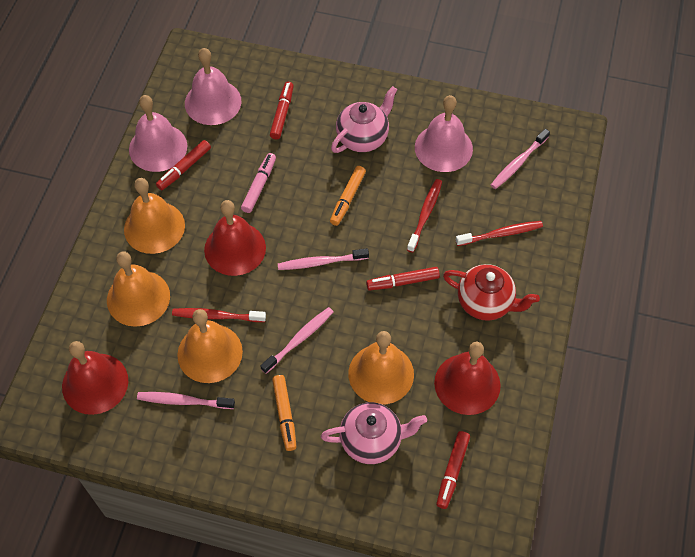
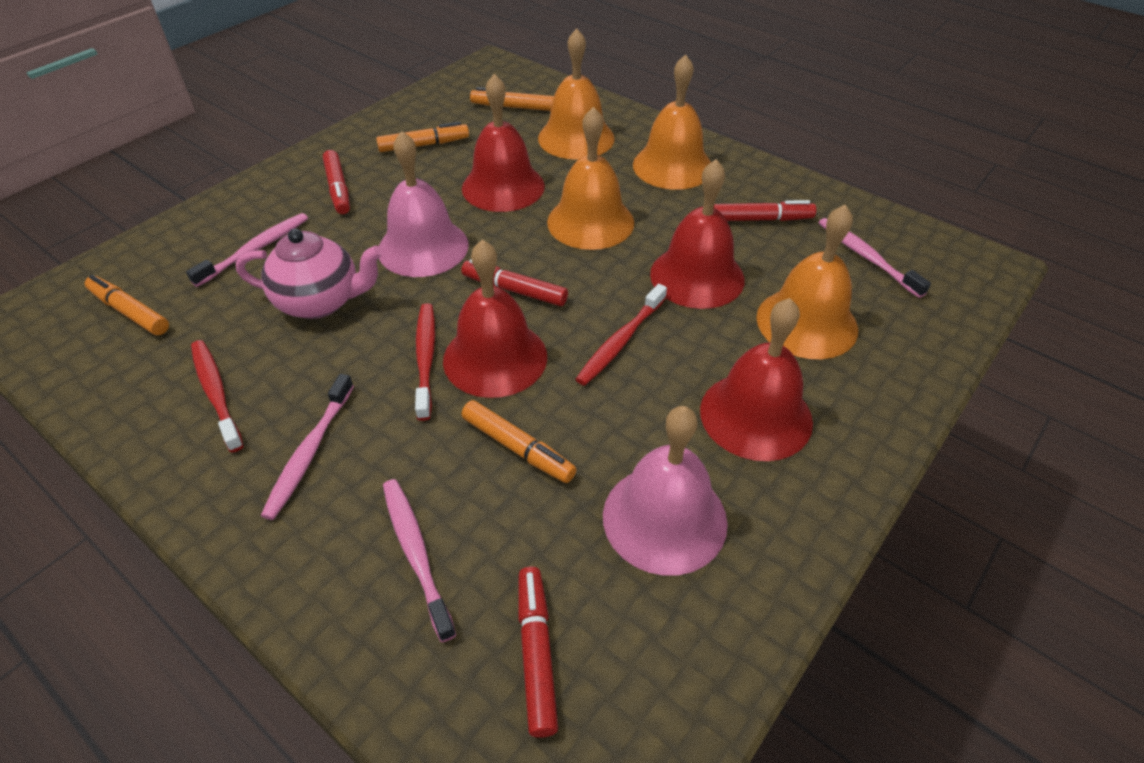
orange marker: [272,375,297,451] [330,166,366,226] = 2 -> [85,275,169,335] [376,122,469,152] [461,400,577,483] [470,87,554,111] = 4
pink bell: [129,95,187,172] [185,48,241,125] [415,95,473,172] = 3 -> [379,131,469,277] [603,406,728,576] = 2
pink marker: [241,153,276,213] = 1 -> none = 0
pink teapot: [321,402,427,464] [331,86,397,153] = 2 -> [236,229,383,319] = 1
red bell: [62,341,128,415] [204,200,266,276] [434,342,501,415] = 3 -> [443,240,547,398] [462,74,545,212] [650,159,745,309] [700,298,813,461] = 4
red teapot: [443,264,540,321] = 1 -> none = 0

